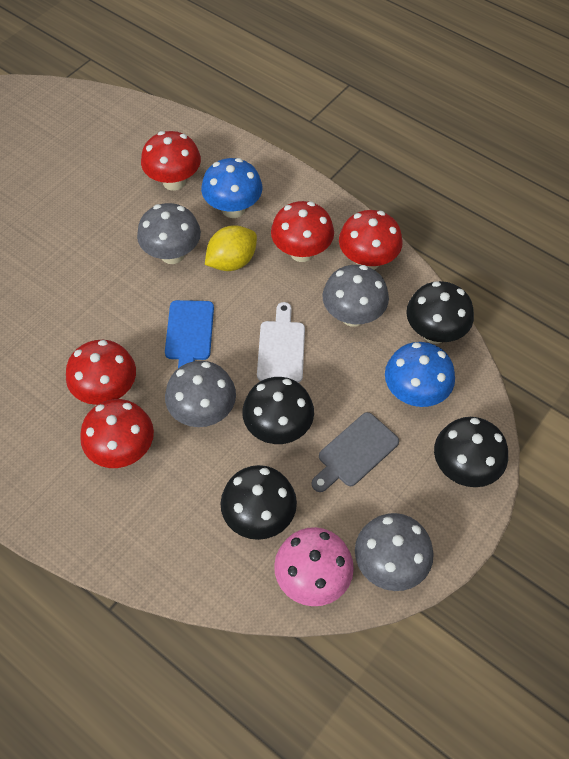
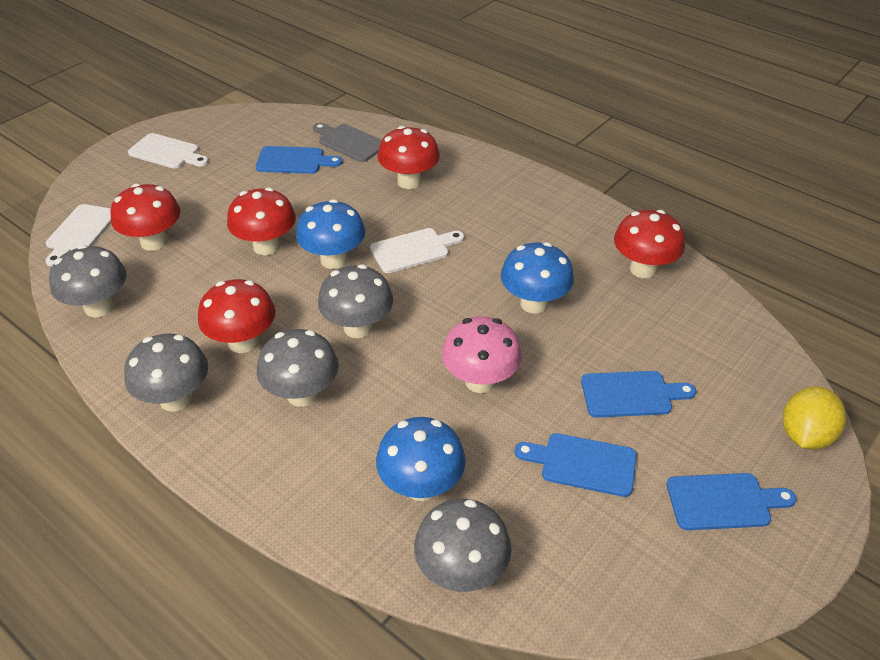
black mushroom: [220,465,297,540] [242,377,314,444] [406,281,474,344] [434,417,508,487] = 4 -> none = 0
blue cutting board: [165,300,214,368] = 1 -> [256,146,342,174] [515,433,637,497] [581,371,696,418] [667,473,797,530] = 4
blue mushroom: [201,158,262,218] [385,342,455,407] = 2 -> [296,199,365,269] [376,417,466,501] [501,242,574,314] = 3
grey mushroom: [137,203,201,264] [165,361,236,427] [322,265,389,327] [355,513,434,591] = 4 -> [49,245,127,318] [124,333,208,412] [257,329,339,407] [318,264,393,338] [414,499,511,592] = 5
white cutting board: [257,302,305,383] = 1 -> [45,204,111,267] [128,133,209,169] [370,228,464,273] = 3

